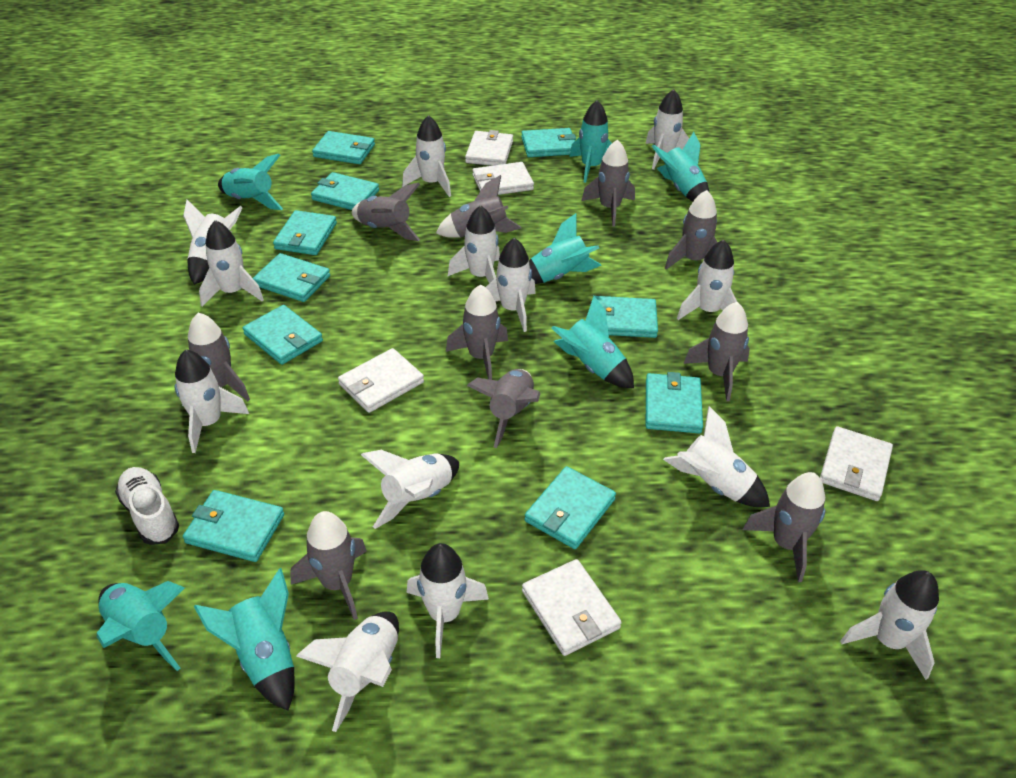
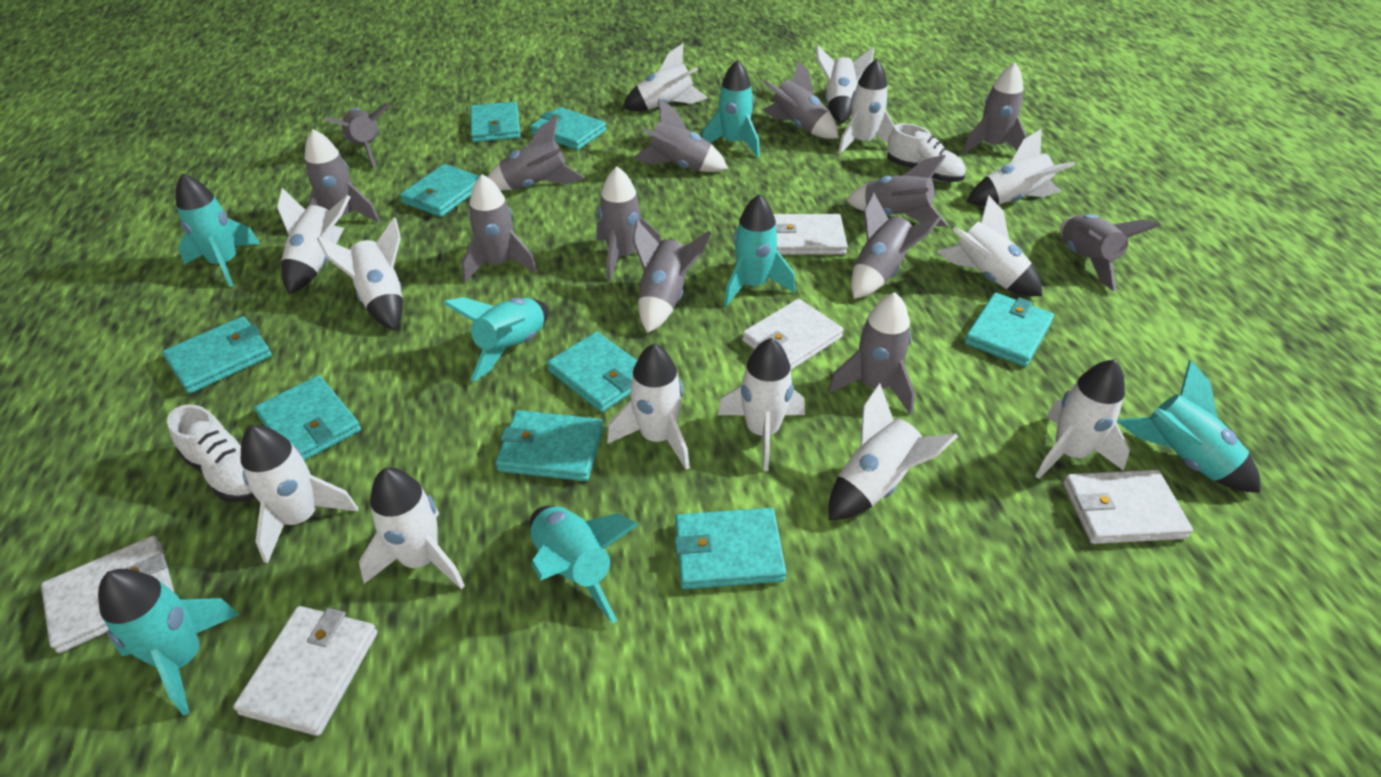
grey rocket: [188,313,250,401] [290,511,367,620] [352,183,420,241] [436,175,521,238] [446,284,508,380] [467,369,540,448] [582,140,635,227] [665,190,717,269] [683,302,750,401] [743,472,825,582] = 10 -> [305,129,380,222] [324,104,390,167] [462,174,538,282] [488,116,585,190] [596,166,661,281] [633,99,728,172] [633,220,711,333] [763,60,838,139] [828,292,915,414] [846,155,948,226] [851,192,941,299] [962,63,1027,154] [1060,214,1161,291] = 13
turquoise wallet: [183,490,284,562] [243,305,323,365] [253,253,330,302] [273,210,337,255] [311,172,379,210] [312,131,375,164] [521,128,576,157] [525,466,616,549] [595,296,658,338] [646,372,703,434] = 10 -> [162,316,272,394] [254,375,361,461] [400,164,480,217] [470,102,521,142] [495,410,604,481] [530,107,606,150] [547,332,637,412] [674,508,786,589] [965,293,1054,367] = 9
white shoe: [115,467,179,545] = 1 -> [167,404,256,502] [887,123,966,182] = 2

